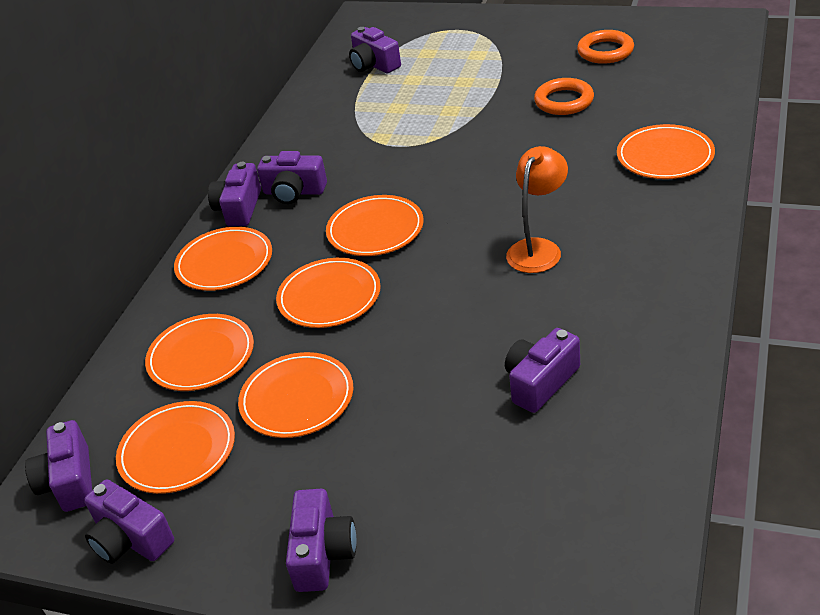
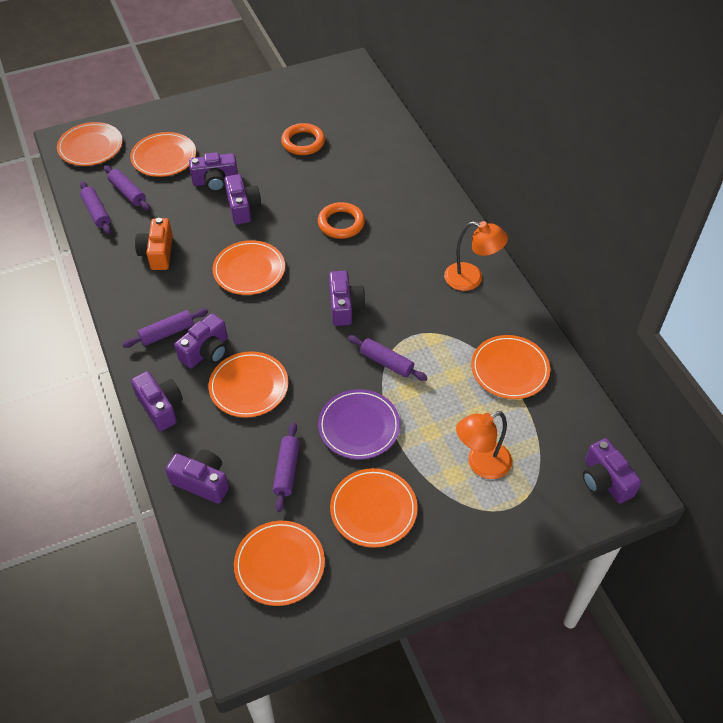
orange camera: none = 0 -> [135,218,173,270] = 1
orange lamp: [506,146,568,273] = 1 -> [444,221,508,291] [456,411,512,479] = 2
purple plate: none = 0 -> [318,389,400,459] = 1
purple rolling pin: none = 0 -> [80,181,111,234] [104,165,150,210] [122,309,208,348] [273,422,300,512] [348,335,427,381] = 5

